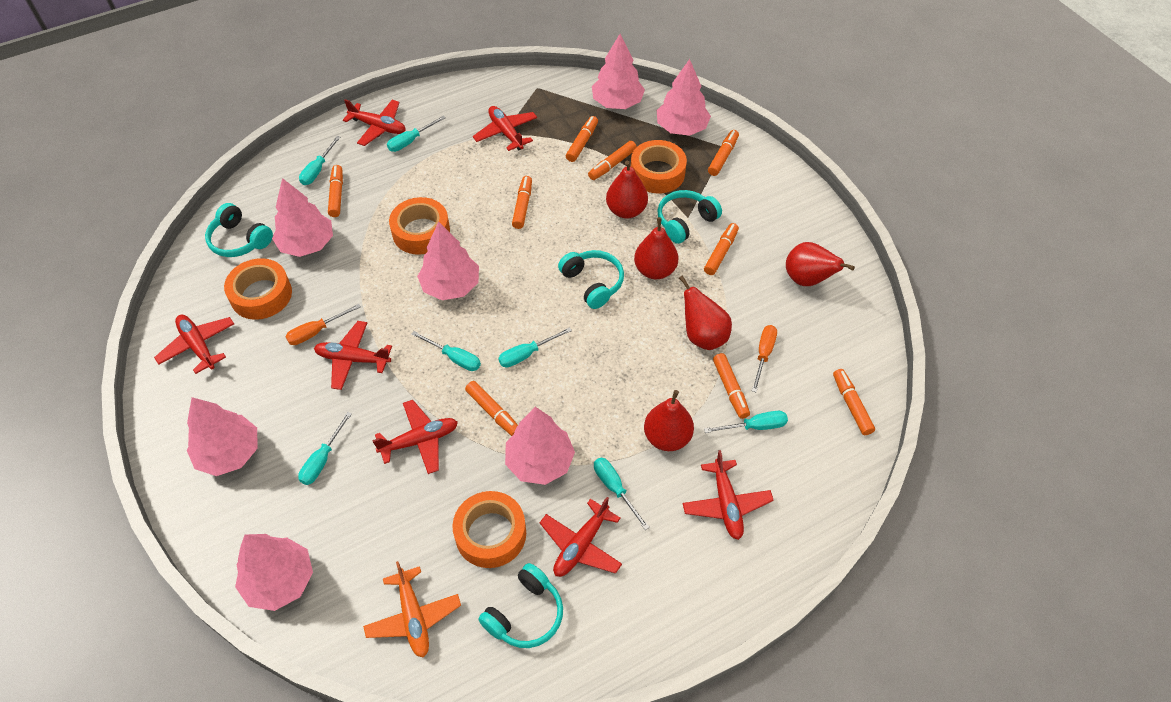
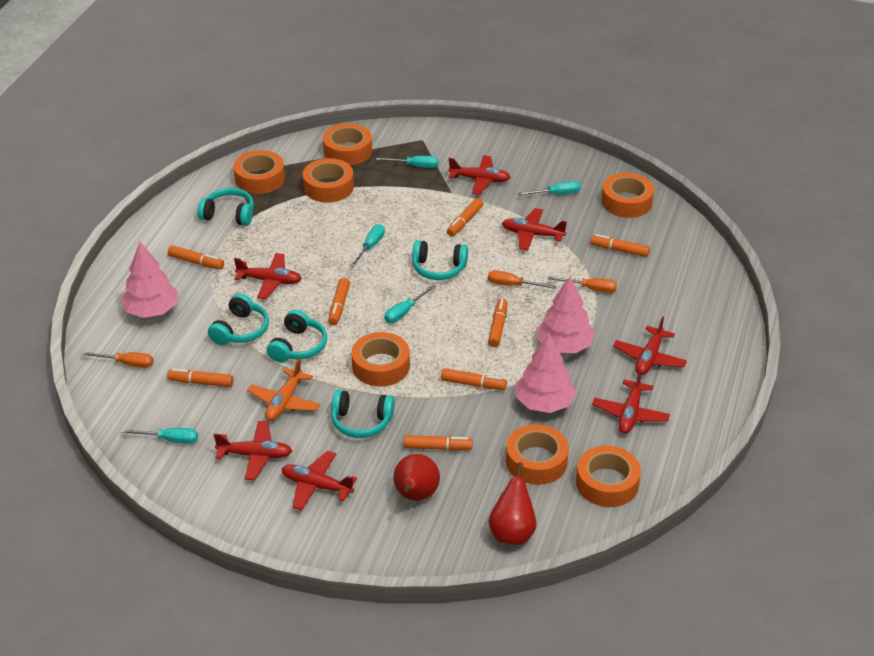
orange marker: [328,165,343,217] [465,381,518,436] [512,176,532,229] [566,116,598,162] [588,141,637,180] [704,223,739,275] [708,130,739,176] [713,353,750,419] [833,369,875,435] = 9 -> [167,369,233,387] [168,245,224,269] [328,278,350,325] [404,435,473,451] [441,368,507,390] [447,198,483,236] [488,299,507,347] [590,234,650,257] = 8
orange screwdriver: [285,304,361,345] [752,325,777,392] = 2 -> [81,352,154,368] [488,270,556,289] [548,276,617,293] = 3
orange tape: [224,258,292,320] [389,197,450,255] [452,491,526,568] [631,140,687,193] = 4 -> [233,150,285,194] [303,158,354,203] [323,123,372,165] [351,332,410,387] [506,424,569,485] [576,446,641,507] [602,173,654,218] = 7
pink tree: [187,397,258,476] [235,534,313,611] [272,178,333,257] [417,221,479,300] [505,407,575,485] [592,34,645,109] [657,59,711,136] = 7 -> [121,242,178,318] [516,333,576,413] [536,277,595,353] = 3
red pear: [606,161,648,219] [634,217,678,279] [644,390,694,451] [679,275,732,350] [786,242,855,286] = 5 -> [393,454,440,501] [489,462,537,545] = 2
turquoise headphones: [205,203,273,257] [478,563,563,648] [558,250,624,309] [657,190,722,244] = 4 -> [197,188,254,226] [208,293,269,345] [267,309,327,362] [332,390,395,438] [412,240,468,280] = 5
turquoise screwdriver: [298,412,352,485] [299,136,341,185] [387,116,446,152] [411,331,481,371] [498,327,572,368] [594,458,650,530] [704,411,788,433] = 7 -> [121,428,198,444] [350,224,385,267] [376,156,439,168] [384,284,436,323] [518,181,581,195] = 5

